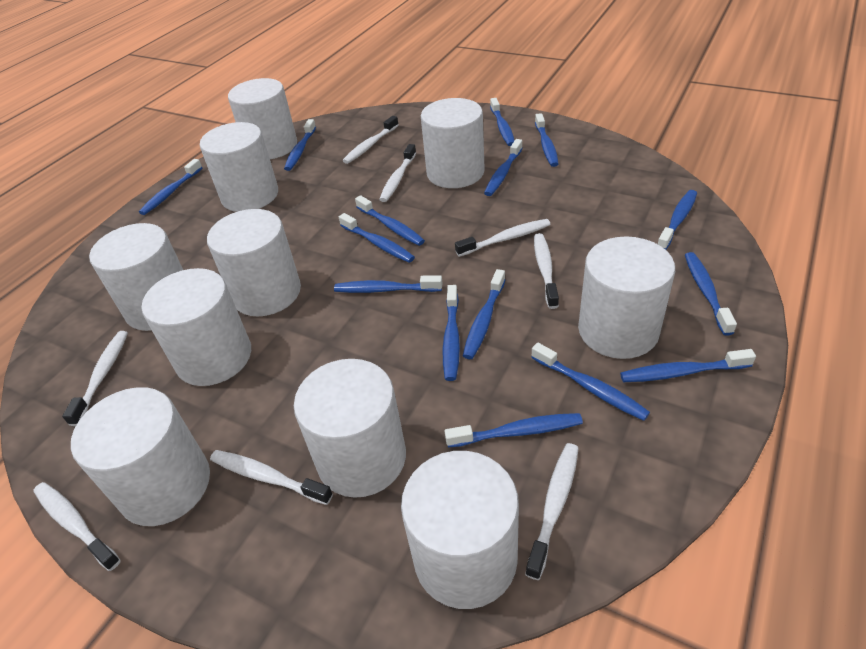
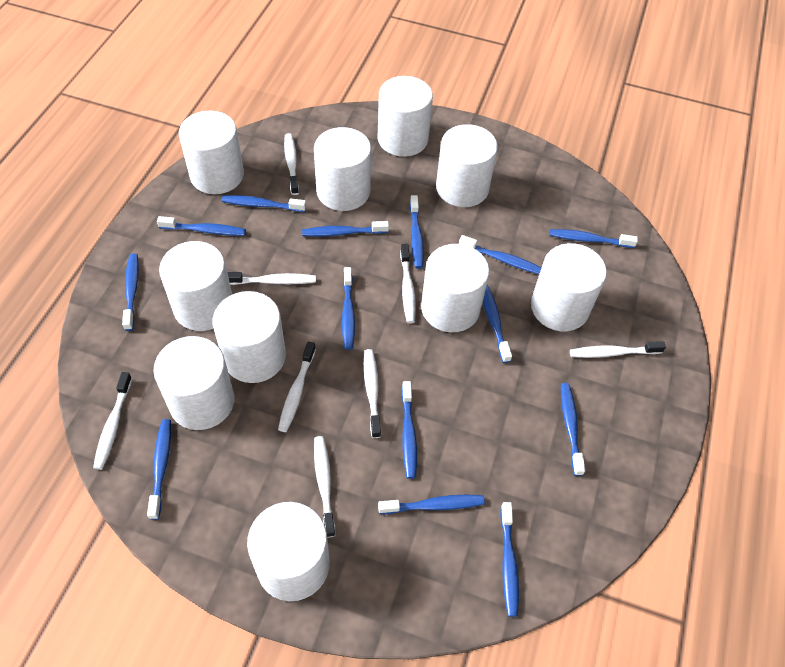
blue toothbrush: [139,159,202,215] [284,119,316,171] [334,275,443,293] [339,213,415,263] [355,195,425,246] [442,285,460,381] [445,413,583,448] [463,269,505,359] [484,139,523,196] [490,98,515,146] [531,343,650,421] [535,113,559,167] [620,349,756,382] [658,190,697,250] [685,252,737,336] = 15 -> [122,254,139,331] [147,419,171,520] [157,216,246,236] [222,195,306,212] [302,221,389,237] [342,267,355,350] [378,495,485,514] [401,381,417,479] [410,195,424,269] [459,235,541,274] [483,285,512,363] [500,502,519,617] [549,229,638,248] [561,383,585,476] = 14

